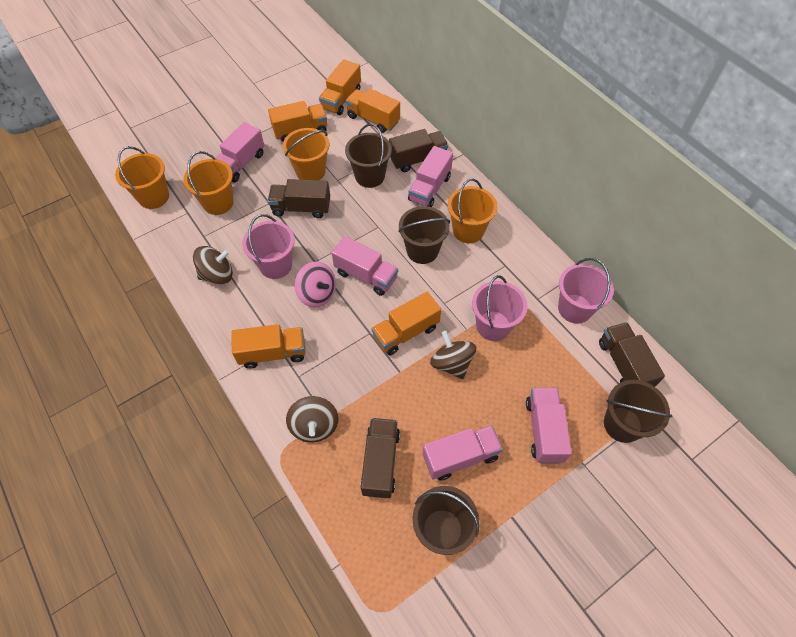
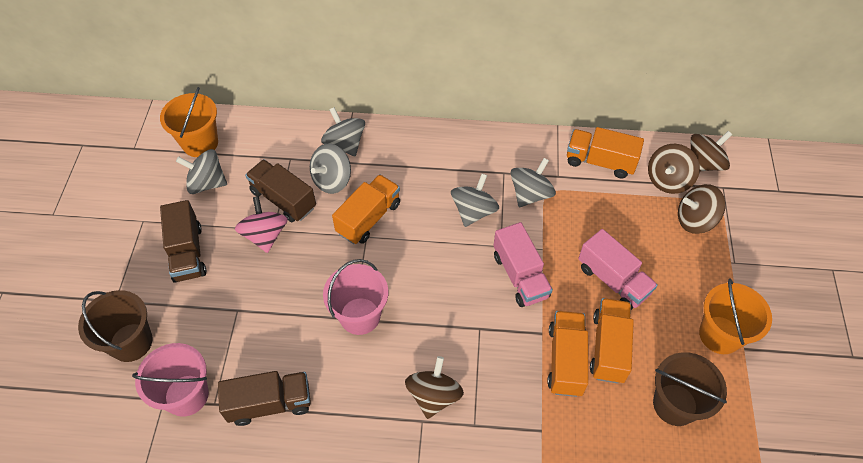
brown bucket: [345,124,392,188] [398,206,450,264] [413,486,479,555] [604,380,672,443] = 4 -> [78,290,153,362] [653,352,727,426] = 2
brown spinning top: [193,246,233,284] [286,396,338,443] [430,331,476,379] = 3 -> [405,356,464,419] [648,144,700,194] [678,184,726,234] [691,131,732,171] = 4
brown truck: [268,179,330,218] [361,418,400,498] [389,129,448,172] [599,322,665,387] = 4 -> [160,200,206,283] [218,371,311,426] [245,159,316,222] = 3
grey spinning top: none = 0 -> [176,149,227,194] [310,144,351,194] [321,107,365,156] [451,174,499,227] [511,158,556,207] = 5
orange bucket: [115,146,169,209] [184,151,234,215] [283,128,330,180] [448,179,498,243] = 4 -> [160,87,218,157] [699,278,772,354] = 2
orange truck: [231,324,305,369] [268,101,327,142] [319,60,361,115] [345,88,400,133] [371,292,441,355] = 5 -> [332,174,400,244] [547,311,588,397] [567,127,644,179] [590,298,634,384] = 4
pink bucket: [242,214,295,279] [472,275,528,341] [558,258,614,324] = 3 -> [132,343,209,417] [323,259,388,335] = 2
pink truck: [216,122,264,182] [332,236,398,296] [408,146,453,207] [423,425,503,481] [526,388,572,464] = 5 -> [493,222,553,307] [578,229,658,310] = 2

